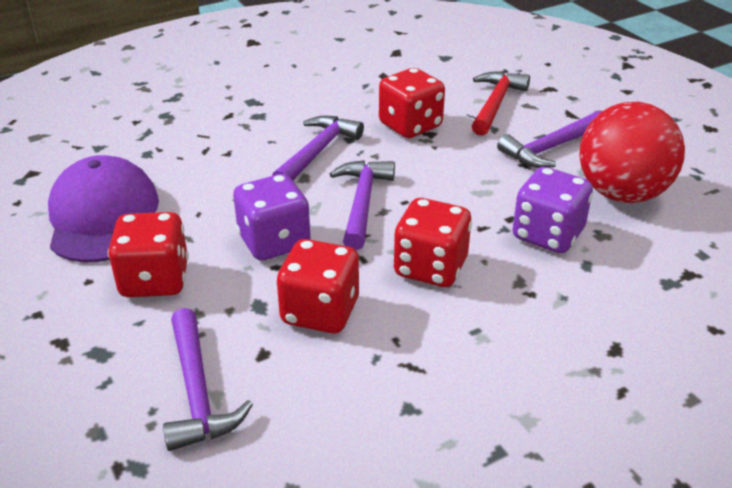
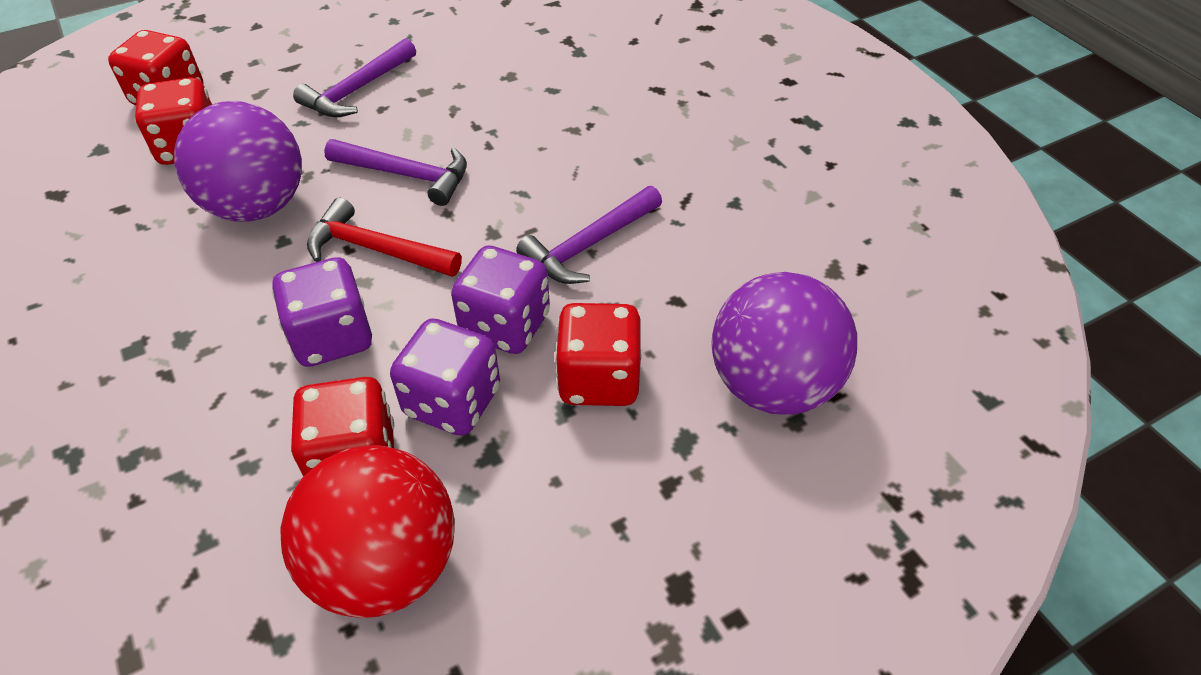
purple ball: none = 0 -> [174,101,302,222] [711,272,857,414] = 2
purple cap: [48,155,159,263] = 1 -> none = 0
purple dice: [233,174,311,260] [513,167,593,253] = 2 -> [272,257,372,367] [390,318,500,436] [451,245,550,354] = 3
purple hammer: [163,308,253,451] [272,116,364,180] [330,160,395,250] [497,111,601,168] = 4 -> [293,38,416,117] [324,139,467,206] [516,186,662,284] = 3

